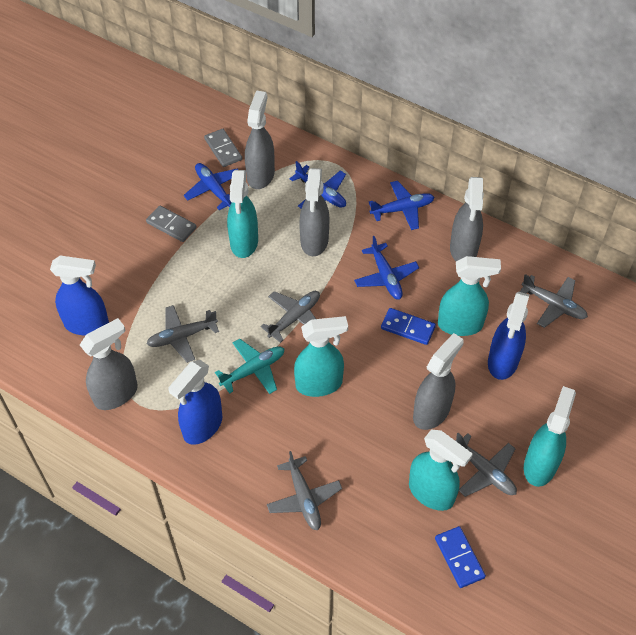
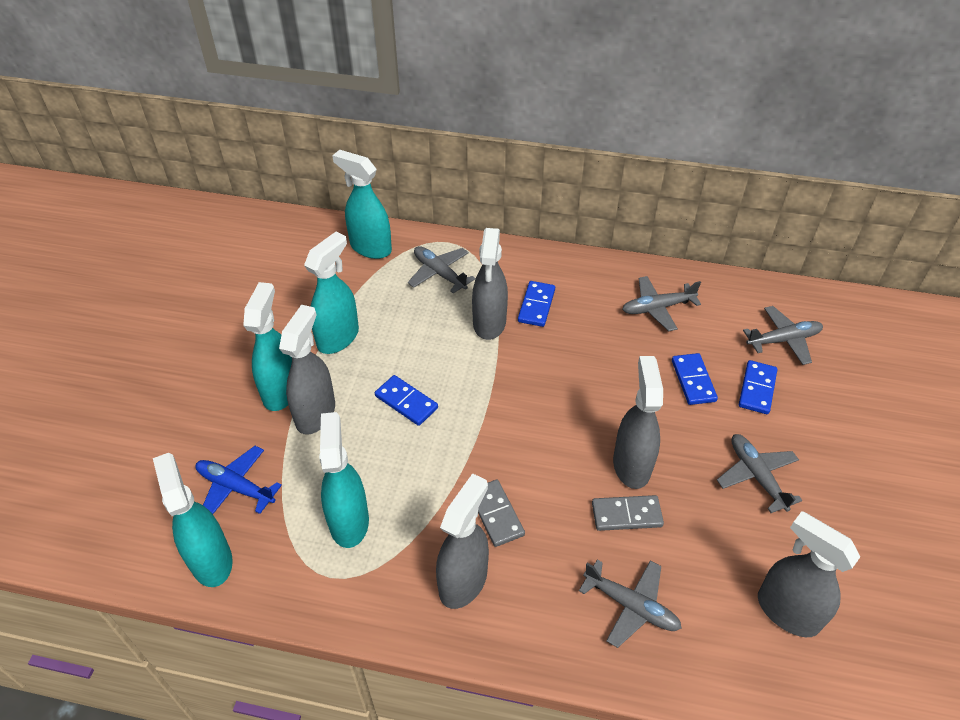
blue domino: [381,308,436,345] [435,526,486,588] = 2 -> [375,375,438,426] [518,281,555,327] [672,353,718,405] [739,360,777,414] = 4
blue plane: [184,163,239,210] [290,161,346,209] [354,236,419,299] [369,181,434,230] = 4 -> [195,446,282,514] = 1
blue spray bottle: [50,255,109,336] [168,360,222,445] [488,292,529,380] = 3 -> none = 0
turquoise plane: [215,339,285,394] = 1 -> none = 0

